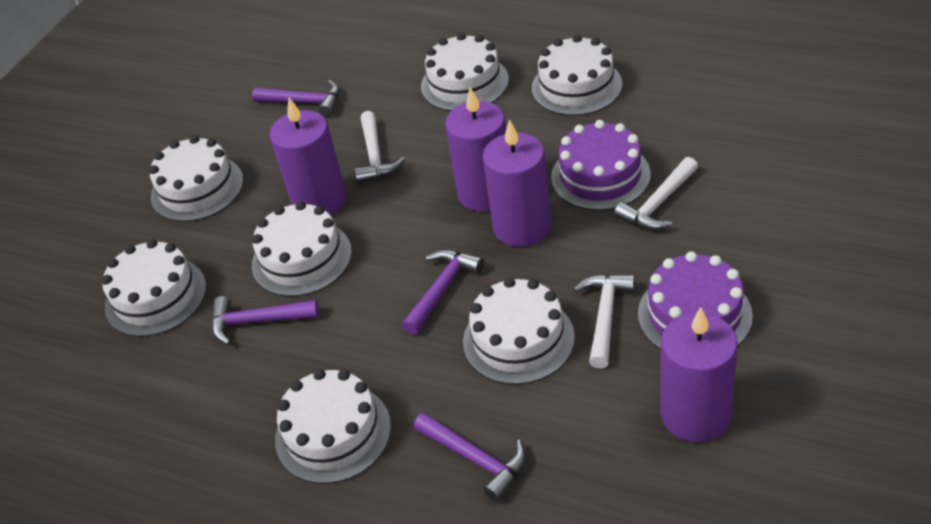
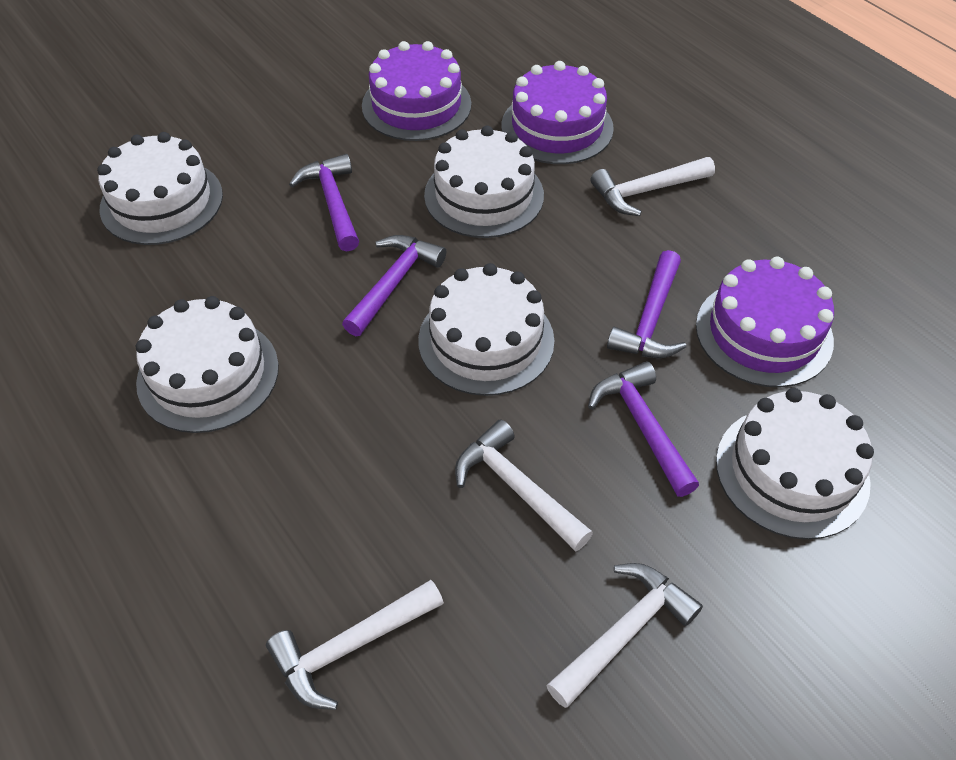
purple cake: [551,120,651,211] [638,251,753,349] = 2 -> [362,41,471,141] [502,61,614,164] [696,257,834,387] = 3
purple candle: [270,98,346,215] [445,87,506,212] [482,120,551,247] [660,307,738,442] = 4 -> none = 0
white cake: [101,239,206,337] [149,135,243,222] [252,201,352,297] [275,369,391,484] [421,33,509,111] [463,277,575,385] [532,35,622,116] = 7 -> [97,132,223,245] [135,296,279,433] [418,263,554,396] [424,125,544,238] [716,388,874,540] = 5
white hammer: [354,111,405,184] [574,274,635,368] [614,157,698,230] = 3 -> [266,580,444,710] [455,419,593,552] [546,563,703,708] [591,157,715,216] = 4

